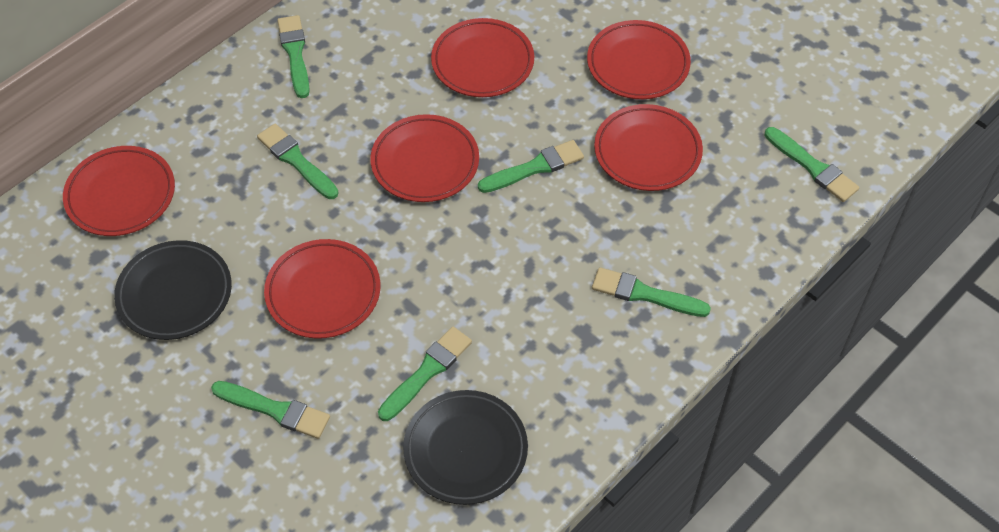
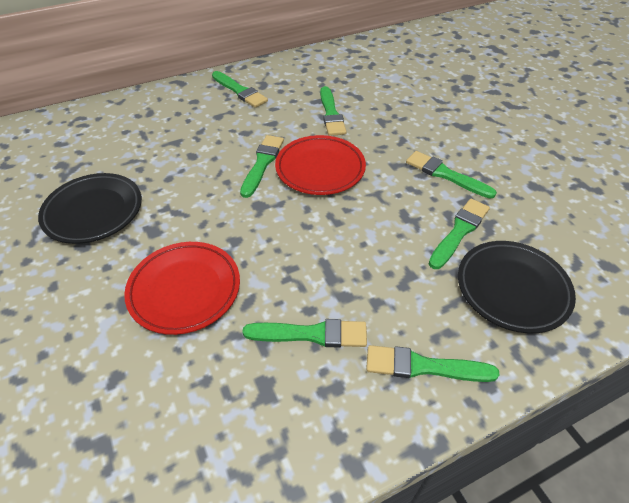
red plate: [63,146,175,236] [264,239,380,339] [370,114,479,202] [431,18,534,97] [587,20,691,99] [594,104,703,191] = 6 -> [124,242,240,335] [275,135,366,195] = 2

